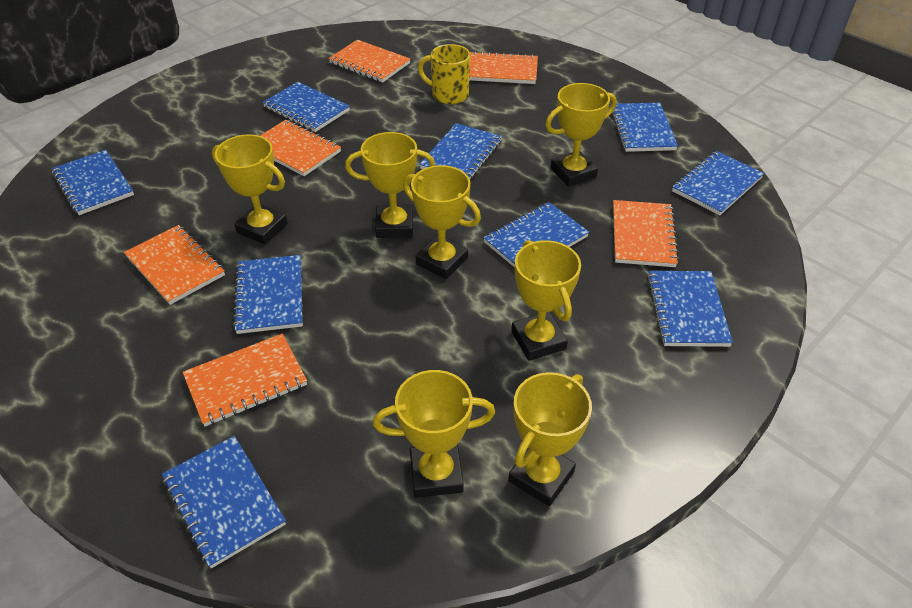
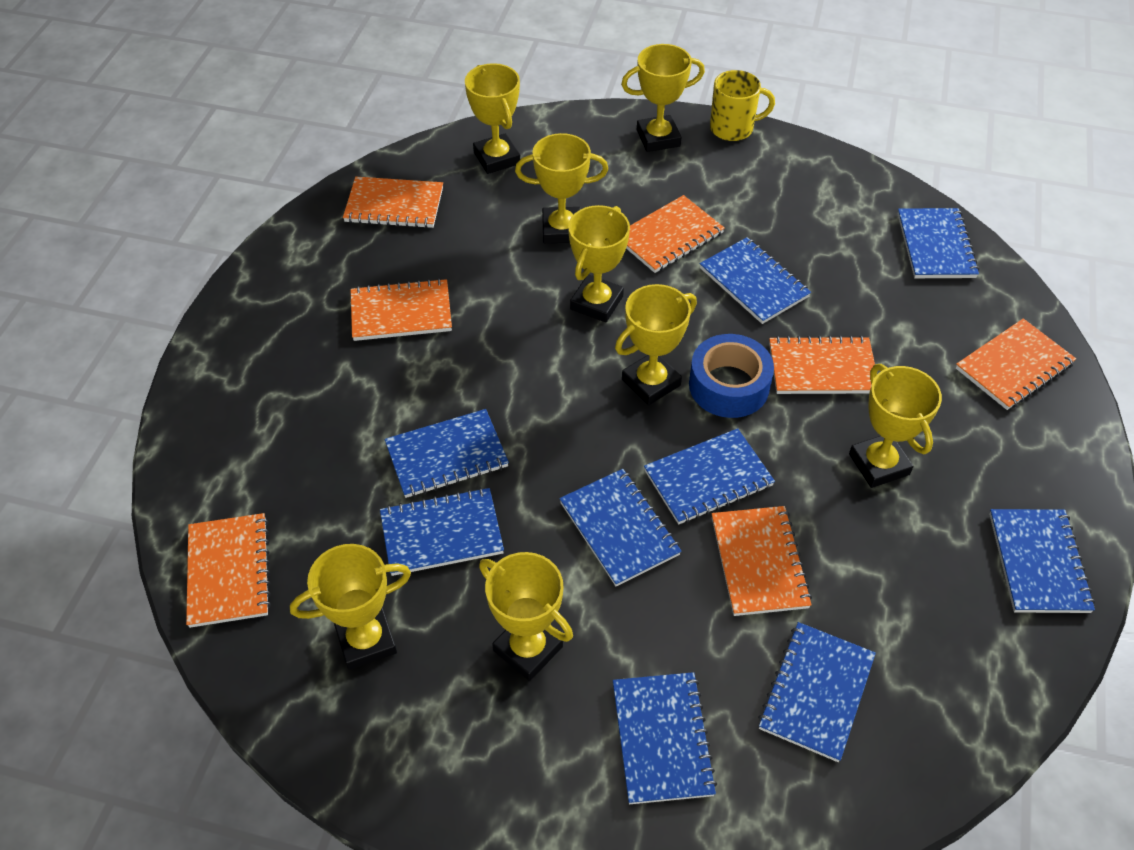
blue tape: none = 0 -> [689,334,774,418] = 1
orange notebook: [124,225,225,305] [183,334,307,427] [260,120,341,176] [329,40,410,83] [469,51,538,84] [613,200,679,267] = 6 -> [186,513,271,628] [343,177,443,228] [350,278,452,341] [626,195,725,273] [712,506,812,616] [769,336,875,394] [956,318,1076,410] = 7
yellow trophy: [212,134,288,245] [345,132,435,238] [373,370,495,498] [403,165,481,279] [508,372,592,506] [511,240,581,361] [546,83,616,187] = 7 -> [290,544,411,670] [465,63,520,174] [479,552,573,681] [515,133,608,243] [568,205,630,322] [615,284,697,405] [621,44,705,152] [849,364,942,488] = 8

